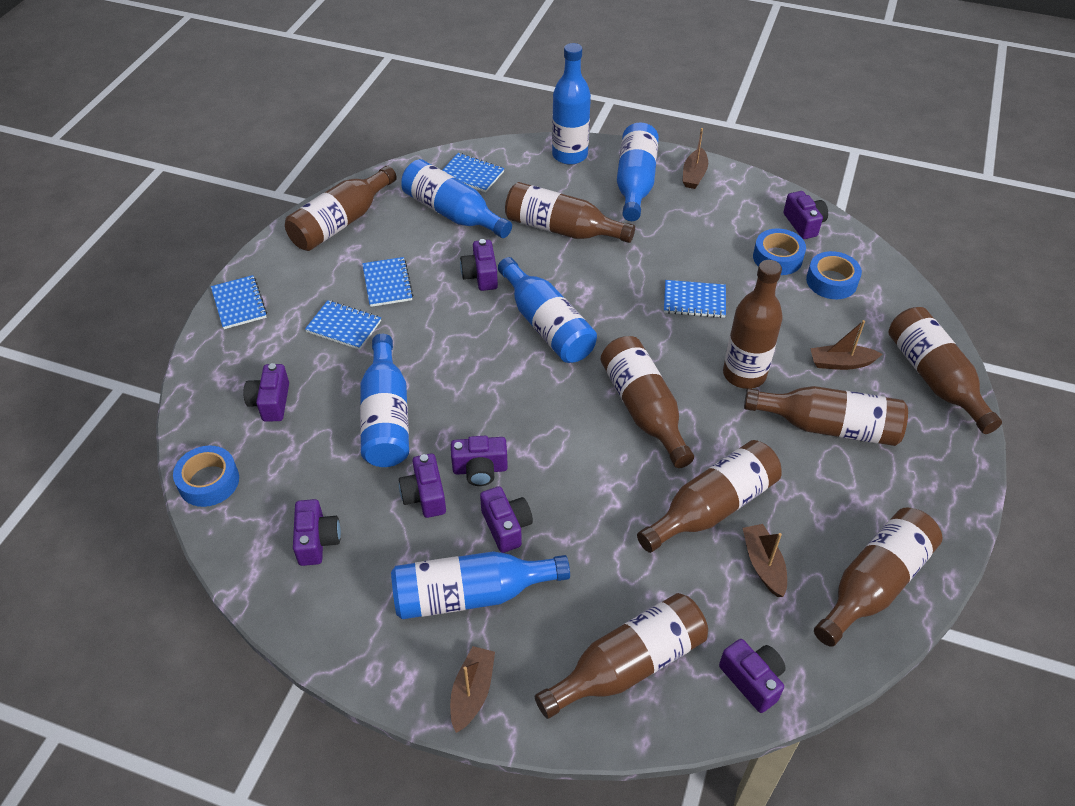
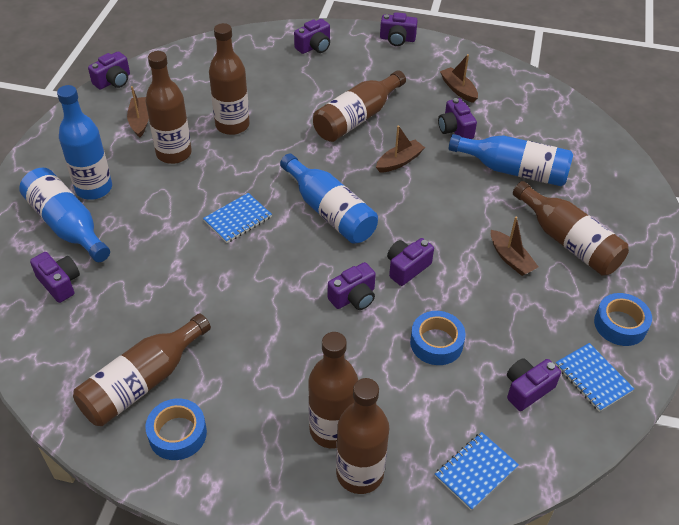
blue bottle: [360,334,409,467] [391,551,570,619] [401,159,512,238] [498,257,597,363] [552,43,591,165] [617,123,659,221] = 6 -> [19,168,110,262] [57,85,112,200] [280,154,378,244] [449,134,573,186] = 4
blue notebook: [211,275,267,329] [305,300,381,350] [362,257,413,307] [442,153,505,192] [664,280,726,318] = 5 -> [203,193,272,243] [435,432,519,511] [555,343,634,412] = 3
brown bottle: [285,166,397,251] [505,182,635,243] [535,593,708,719] [601,336,694,468] [637,440,782,553] [723,260,783,389] [744,386,908,446] [814,507,943,647] [888,307,1002,434] = 9 -> [73,313,211,426] [146,51,192,164] [209,23,250,135] [308,332,358,449] [313,70,406,142] [336,378,389,494] [513,181,629,276] = 7

